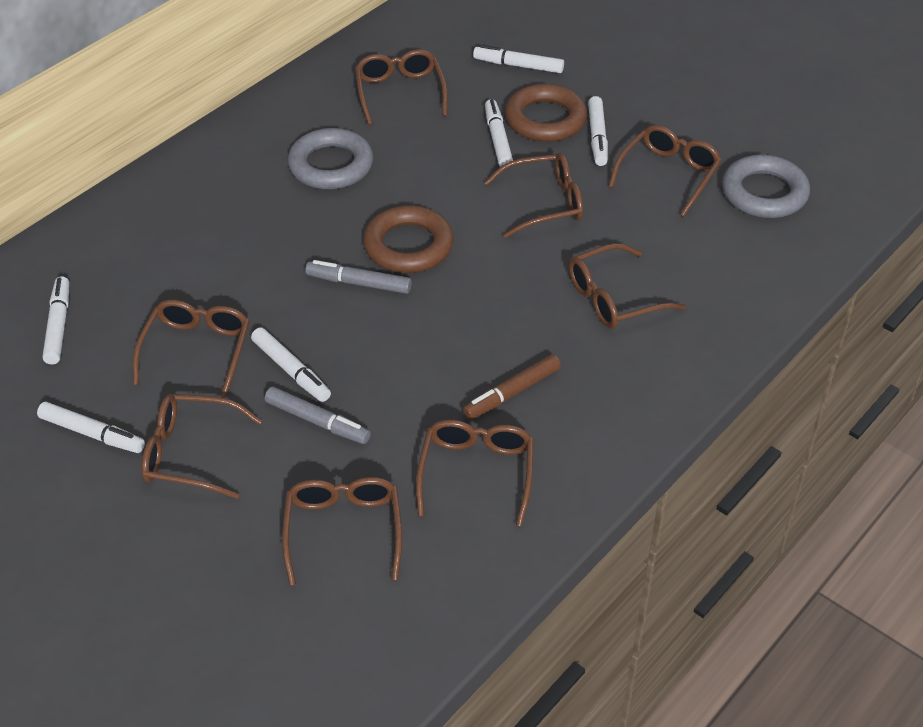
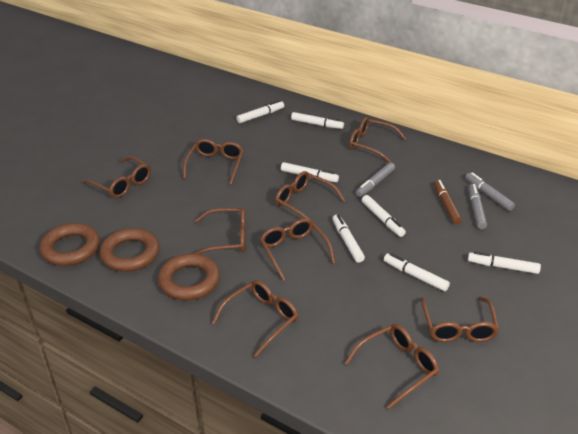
brown glasses: [133,300,250,397] [142,394,262,499] [282,477,402,586] [355,49,448,125] [416,420,534,526] [484,153,583,238] [569,243,686,329] [608,125,722,217] = 8 -> [83,156,151,198] [183,139,244,185] [195,207,246,254] [212,280,298,357] [260,218,336,281] [275,171,345,226] [345,324,439,409] [349,117,407,163] [421,297,499,342] = 9
brown ring: [363,205,454,273] [505,84,587,142] = 2 -> [40,223,100,266] [99,228,159,272] [158,253,220,300] = 3
grey marker: [265,387,371,444] [305,260,412,294] = 2 -> [356,162,395,197] [465,172,515,211] [468,184,487,229] = 3
grey ring: [288,128,373,189] [722,155,810,218] = 2 -> none = 0
white marker: [37,402,145,453] [42,276,69,364] [251,327,331,402] [473,45,564,73] [485,99,513,167] [588,96,608,166] = 6 -> [236,100,284,123] [281,162,339,182] [291,112,344,129] [332,214,365,263] [362,195,406,237] [384,253,450,291] [468,252,541,274] = 7

